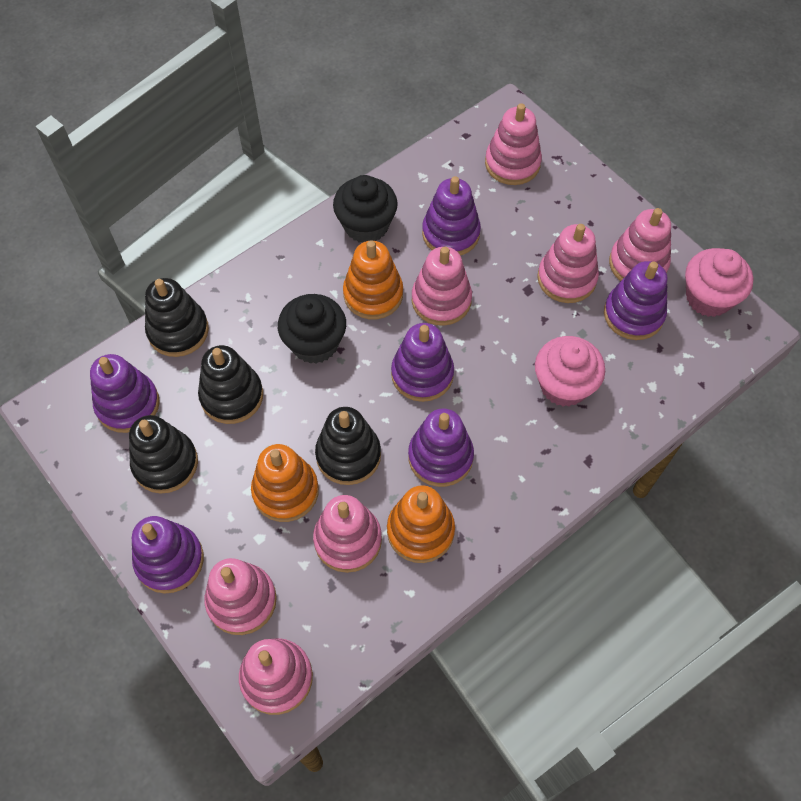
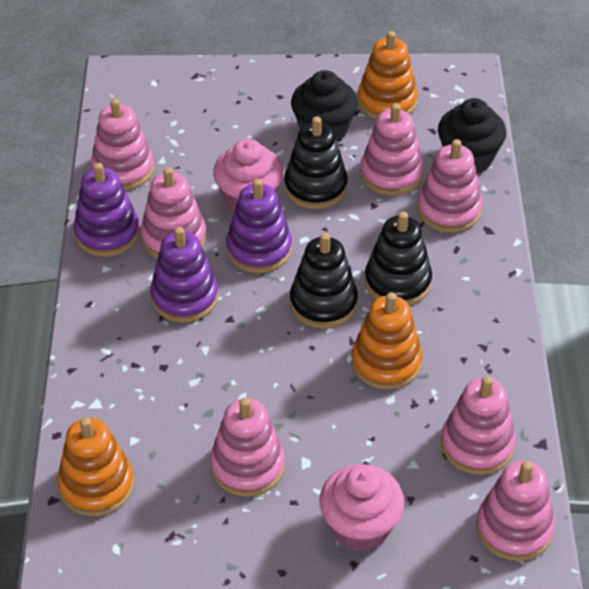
black stacking toy: [129,415,198,494] [145,278,209,357] [198,345,263,424] [315,407,381,485] = 4 -> [284,116,348,209] [290,233,358,329] [365,211,432,305] = 3
purple stacking toy: [90,354,160,433] [132,516,204,593] [391,323,454,402] [408,408,474,487] [422,176,481,256] [604,261,667,340] = 6 -> [73,163,140,257] [150,227,218,323] [226,179,292,273] = 3

